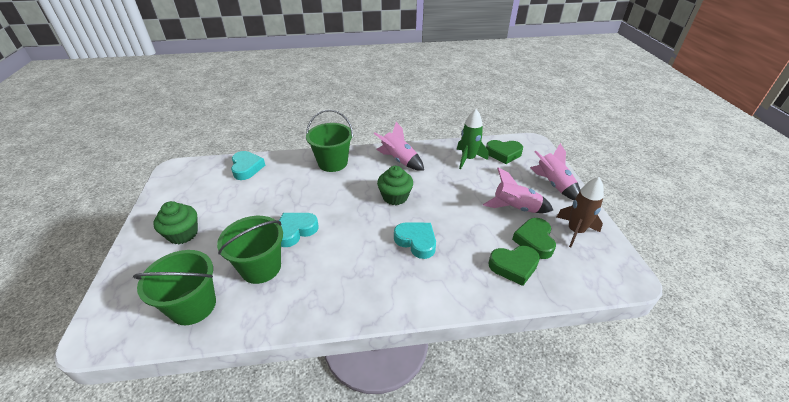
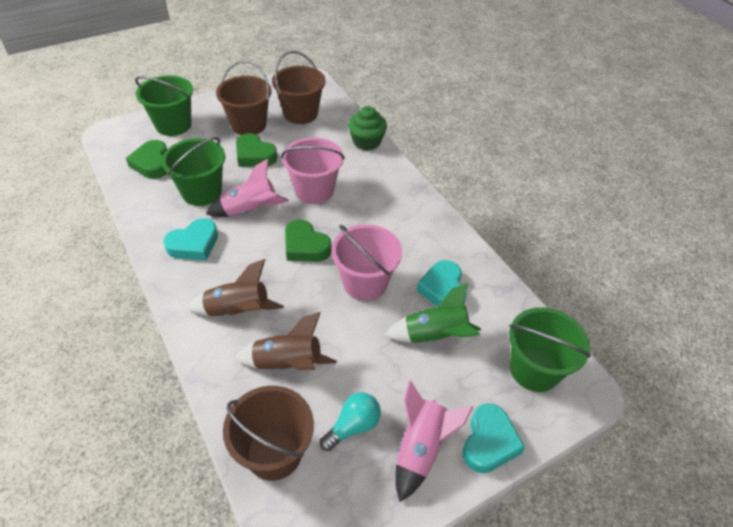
brown bucket: none = 0 -> [216,60,272,135] [223,386,314,481] [272,51,326,124] = 3
brown rocket: [557,177,604,247] = 1 -> [187,259,284,317] [235,312,337,371] = 2
green cupcake: [153,201,198,244] [377,166,413,205] = 2 -> [348,106,387,151] = 1
pink bucket: none = 0 -> [281,137,345,204] [331,224,402,301] = 2
pink rocket: [374,122,424,171] [483,167,553,213] [530,143,580,200] = 3 -> [206,159,289,217] [395,380,473,502] = 2
turquoise light bulb: none = 0 -> [320,392,381,451] = 1

